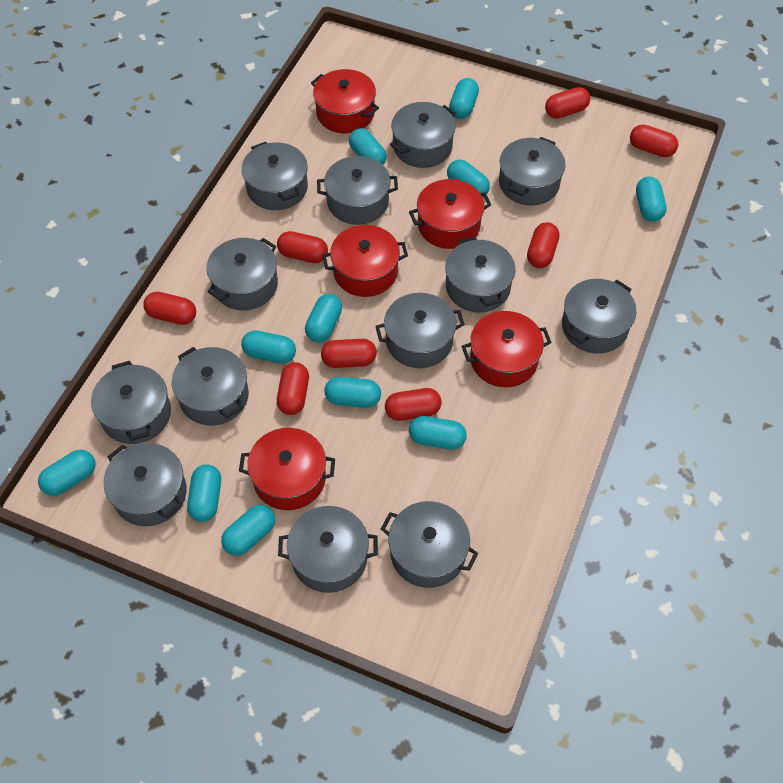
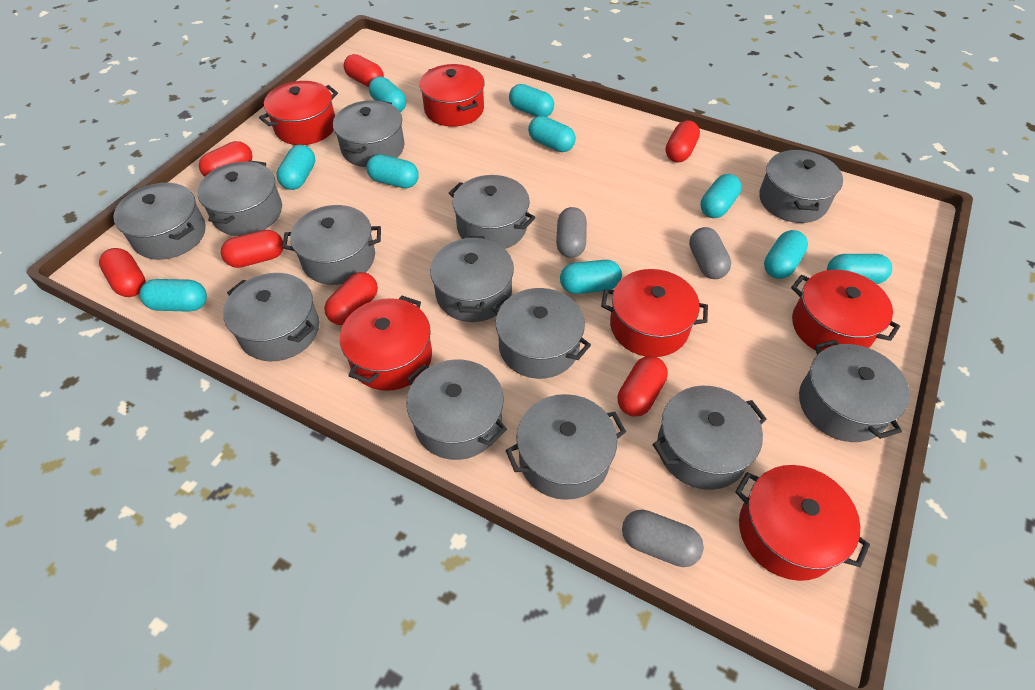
grey capsule: none = 0 -> [556,207,587,258] [622,509,704,567] [689,227,731,279] = 3
red capsule: [143,292,196,325] [277,231,328,263] [277,362,309,415] [321,339,377,368] [385,388,442,421] [527,222,559,268] [545,87,590,118] [630,125,678,157] = 8 -> [99,248,146,297] [199,141,252,177] [221,230,283,268] [324,272,378,325] [344,54,384,87] [618,356,668,417] [666,120,700,163] = 7
red pot: [239,428,335,510] [311,69,379,133] [322,225,408,297] [409,179,491,249] [462,311,552,387] = 5 -> [259,81,338,145] [340,296,432,391] [419,64,485,127] [601,269,708,357] [735,465,870,581] [791,270,900,351] = 6
turquoise capsule: [38,450,96,496] [187,464,221,522] [221,505,275,556] [241,330,296,364] [305,294,342,342] [324,377,381,408] [349,128,387,165] [409,416,467,450] [447,159,490,198] [449,78,479,119] [636,177,667,222] = 11 -> [140,279,207,312] [277,145,315,190] [366,154,419,188] [369,77,406,112] [509,84,554,117] [528,116,576,152] [560,260,622,294] [700,174,742,218] [764,230,808,279] [827,254,892,284] = 10

